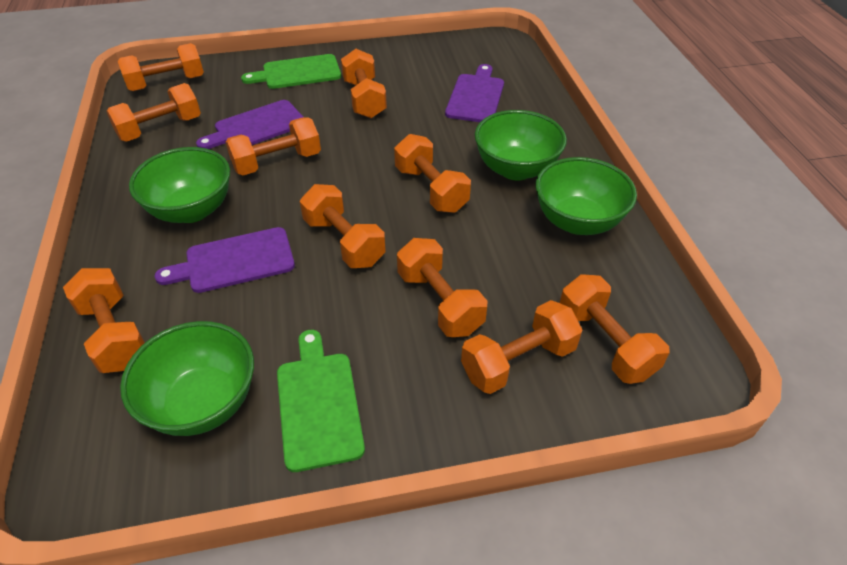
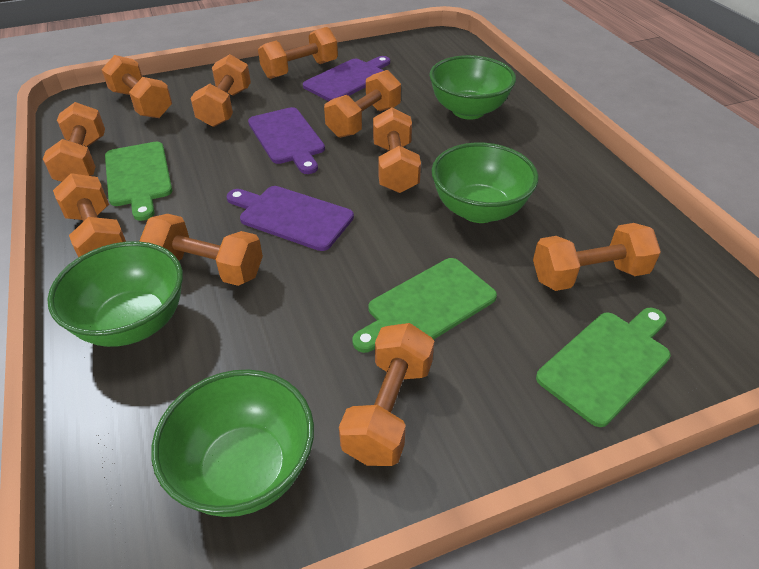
green cutting board: [241,54,341,89] [277,330,365,472] = 2 -> [105,142,172,221] [352,258,497,353] [536,308,671,427] = 3

